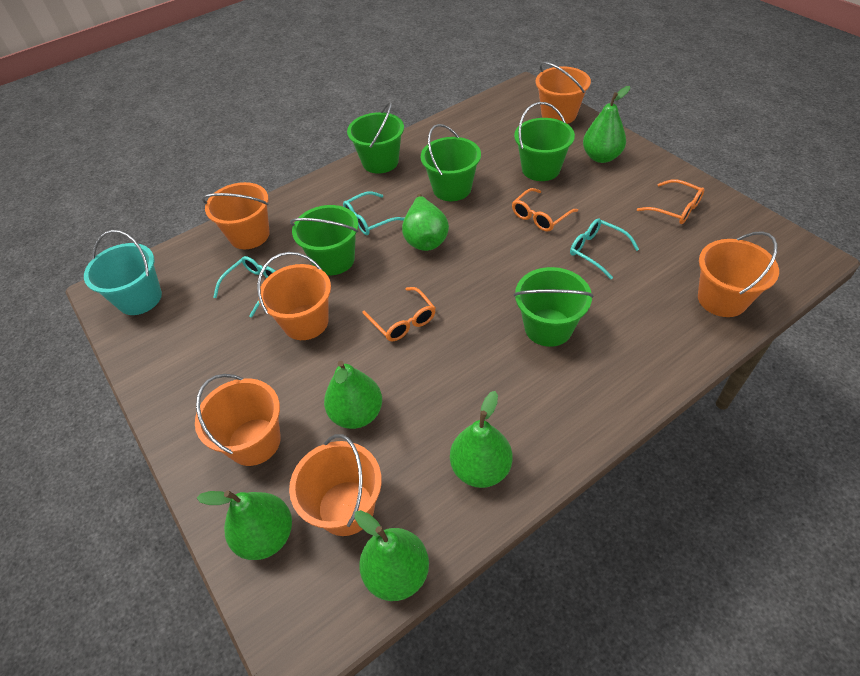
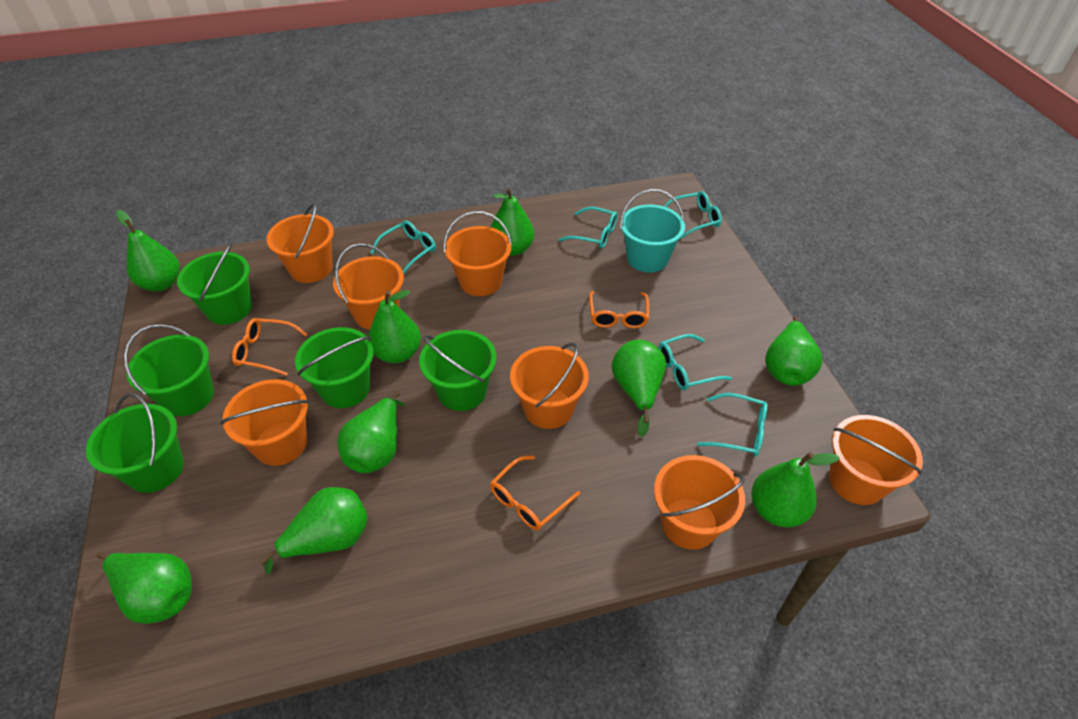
green pear: [197,490,292,560] [324,361,382,429] [354,510,429,601] [402,194,449,251] [450,391,512,488] [583,86,630,163] = 6 -> [96,552,192,624] [116,210,180,291] [259,487,368,574] [337,391,406,473] [368,290,421,363] [491,187,534,256] [612,340,666,437] [751,452,840,528] [765,316,822,386] = 9
orange bucket: [195,374,281,466] [202,182,270,249] [257,252,331,340] [289,434,382,536] [535,62,591,124] [698,231,779,317] = 6 -> [220,379,309,466] [267,203,334,283] [333,243,404,330] [444,211,512,296] [510,343,589,429] [654,455,745,550] [829,415,923,505] = 7
turquoise glasses: [213,256,275,318] [343,191,404,235] [570,218,639,279] = 3 -> [370,220,436,274] [559,207,617,248] [659,334,732,390] [664,191,722,239] [697,393,768,457] = 5

